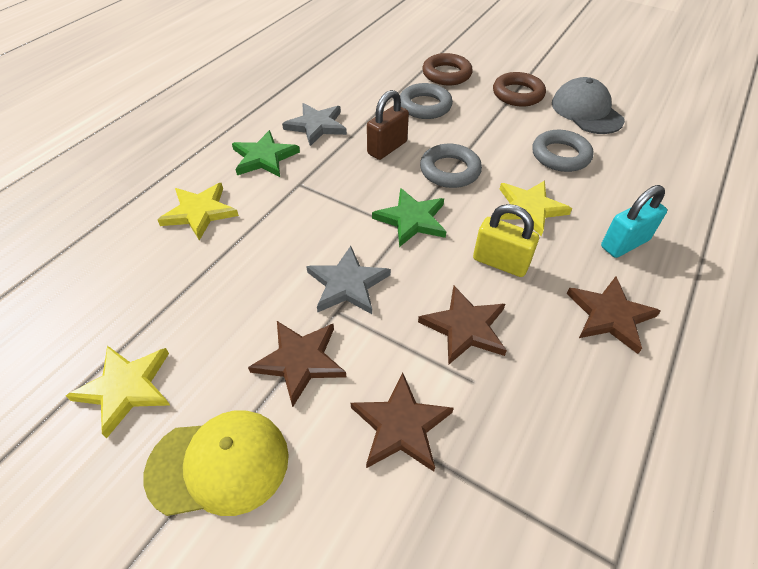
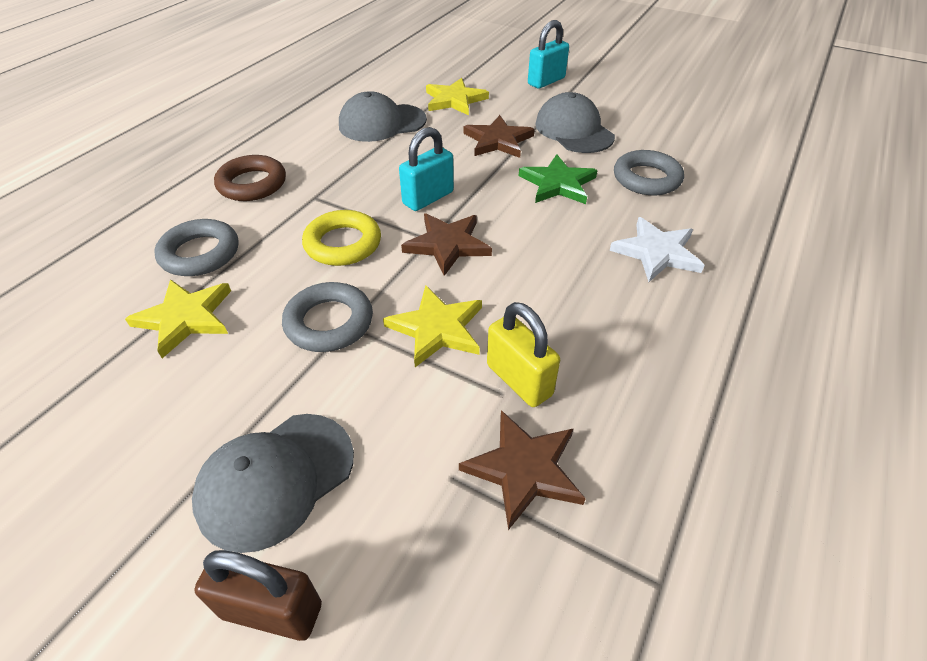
brown ring: [422,53,473,85] [493,72,546,106] = 2 -> [214,155,286,201] = 1
brown star: [248,321,346,407] [351,373,454,471] [418,286,507,365] [567,276,661,354] = 4 -> [401,213,492,276] [459,410,586,530] [463,115,535,158] = 3
green star: [232,130,300,177] [372,188,446,247] = 2 -> [519,154,597,204] = 1
grey cap: [552,77,625,134] = 1 -> [192,414,354,553] [339,91,427,142] [535,92,615,153] = 3
grey star: [282,103,347,146] [306,246,391,314] = 2 -> none = 0
turquoise padlock: [601,185,667,258] = 1 -> [399,127,454,211] [528,20,569,89] = 2
white star: none = 0 -> [609,217,705,282] = 1
yellow cap: [144,411,289,516] = 1 -> none = 0
yellow ring: none = 0 -> [302,210,381,266] = 1

